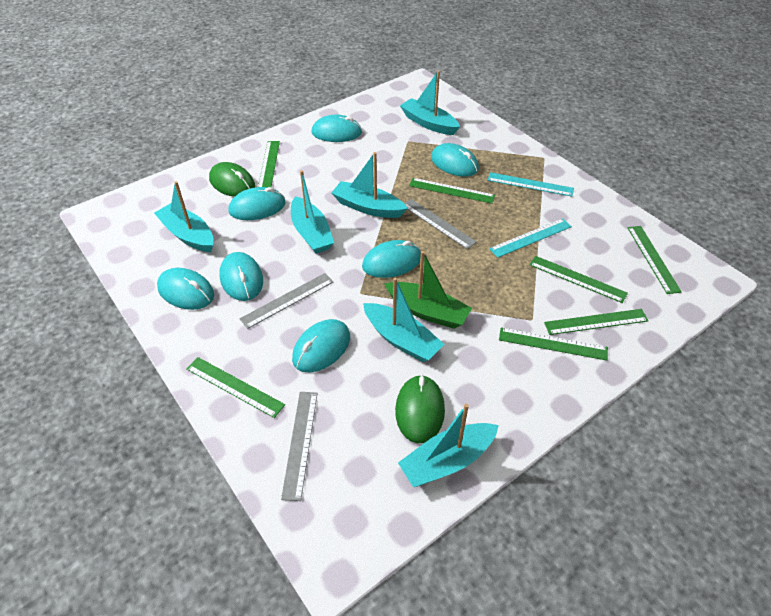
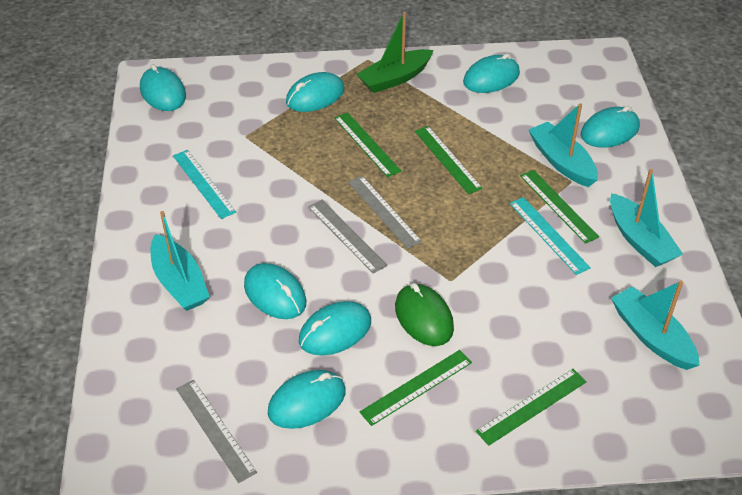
green mouse: [209,162,255,197] [395,374,445,443] = 2 -> [395,283,454,346] = 1
green ruler: [186,357,285,418] [258,141,280,187] [409,178,495,204] [499,327,608,361] [529,256,628,303] [544,309,649,335] [627,226,682,294] = 7 -> [334,112,402,177] [360,350,472,426] [415,126,483,194] [476,369,587,446] [520,170,599,244] = 5
turquoise boat: [154,181,214,252] [291,170,334,254] [332,152,408,218] [363,278,445,362] [398,404,499,487] [400,70,460,135] = 6 -> [150,211,210,311] [529,103,598,187] [610,169,683,267] [611,280,700,370] = 4

